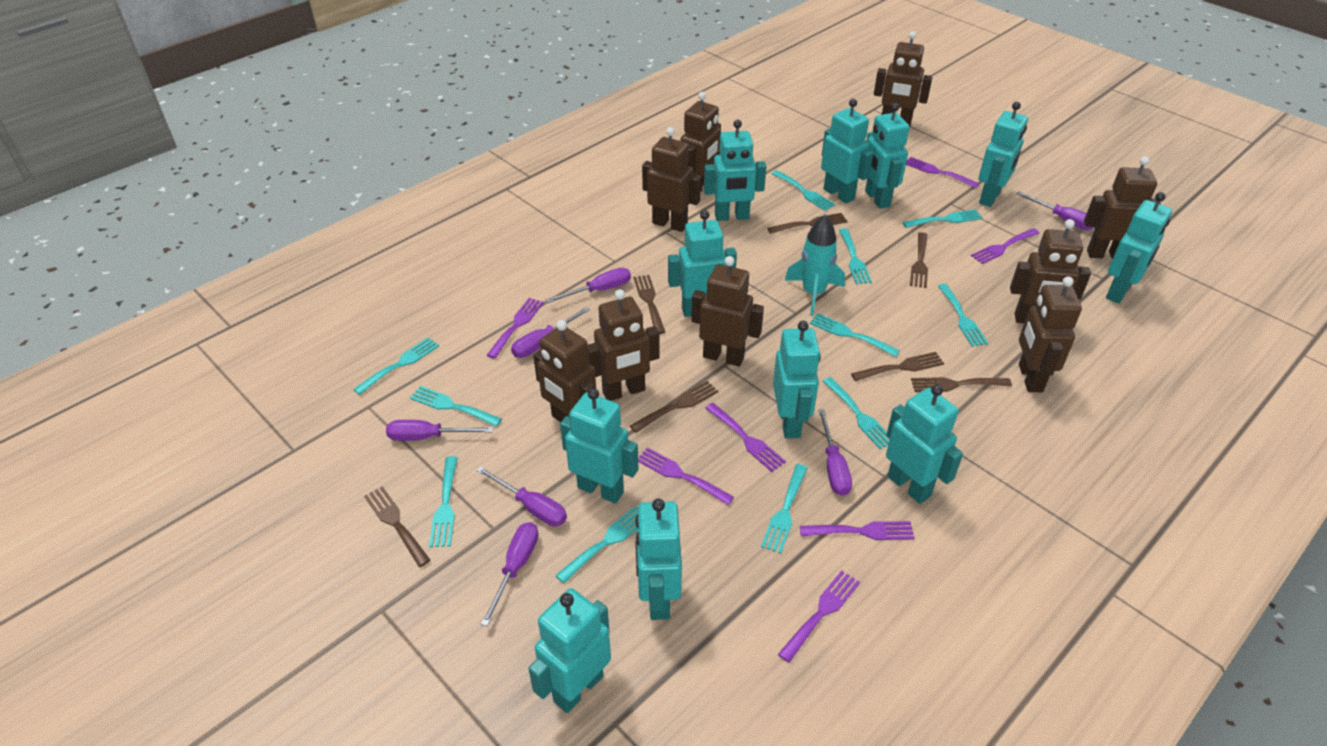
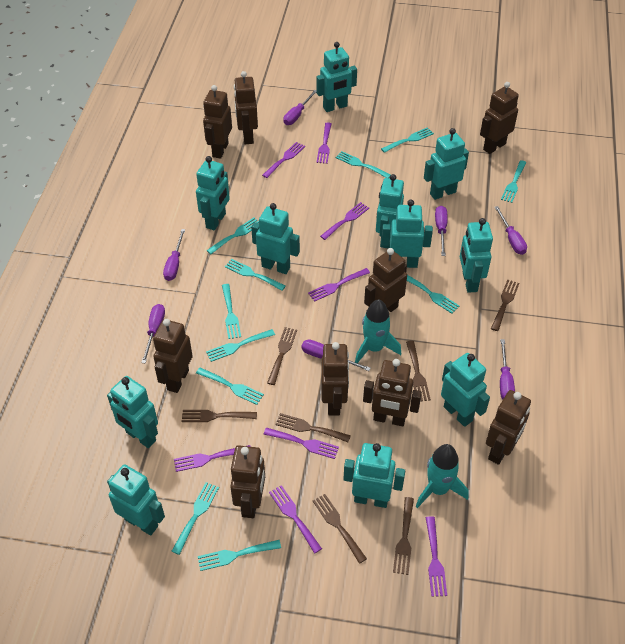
purple fork: [487,298,544,359] [638,447,734,505] [705,403,786,472] [778,570,860,663] [800,521,915,540] [906,157,979,188] [971,228,1039,264] = 7 -> [174,445,251,472] [262,142,305,178] [263,427,339,459] [269,485,322,554] [308,268,370,302] [316,122,332,164] [320,202,369,240] [426,516,447,597] = 8
turquoise rocket: [785,214,845,316] = 1 -> [355,299,401,363] [416,444,468,508] = 2

